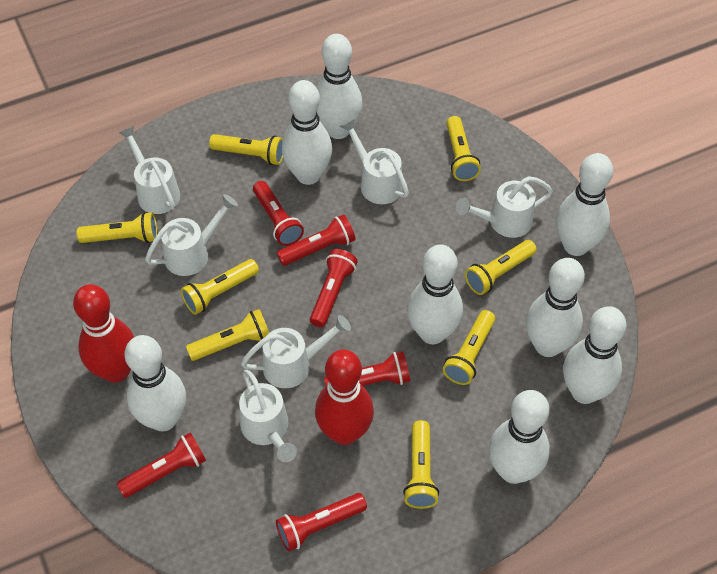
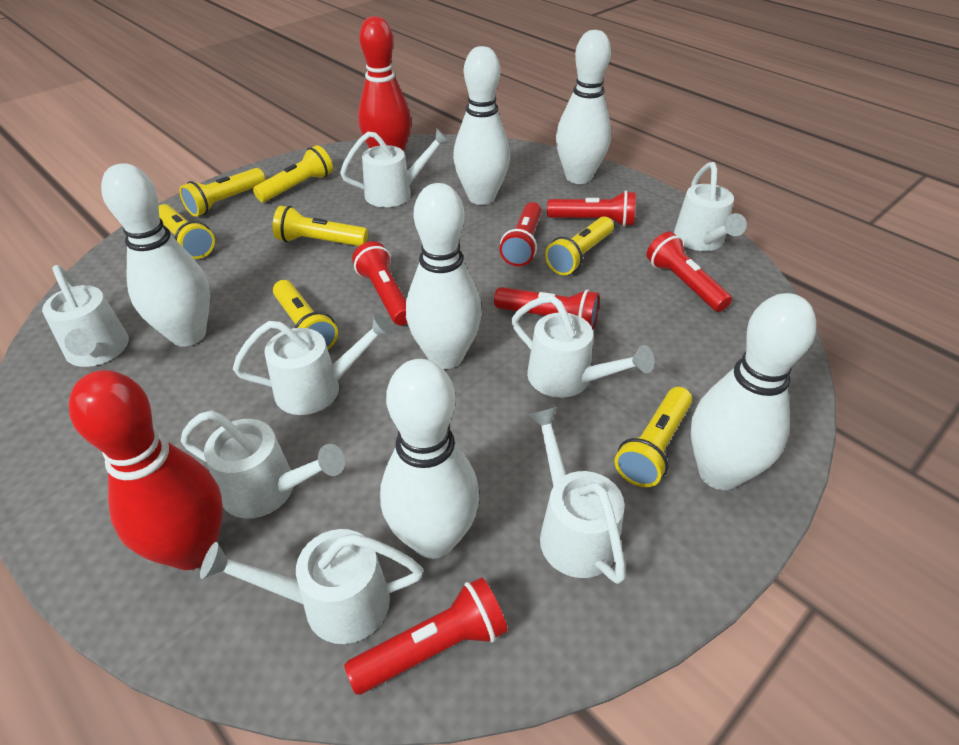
white bowling pin: [125,335,186,431] [282,80,332,185] [317,34,363,139] [407,245,463,344] [489,390,550,484] [526,258,585,357] [556,153,613,256] [563,306,626,404] = 8 -> [101,163,210,347] [380,359,480,559] [406,183,482,369] [453,46,510,205] [556,30,611,184] [691,293,816,490] = 6
white watering can: [119,126,180,214] [145,194,238,276] [239,369,297,462] [241,315,351,388] [340,118,409,204] [456,176,553,238] = 6 -> [42,265,129,367] [181,410,345,519] [200,529,423,644] [233,313,394,415] [340,129,450,207] [512,295,655,398] [528,407,626,584] [674,162,747,251] = 8
yellow flashlight: [77,212,157,243] [181,259,259,315] [186,309,269,361] [209,134,283,165] [403,420,439,509] [443,310,495,385] [446,116,481,181] [465,240,537,295] = 8 -> [159,204,215,259] [179,168,265,217] [253,145,333,202] [273,206,368,246] [273,280,338,350] [545,216,614,275] [615,387,692,487] = 7

